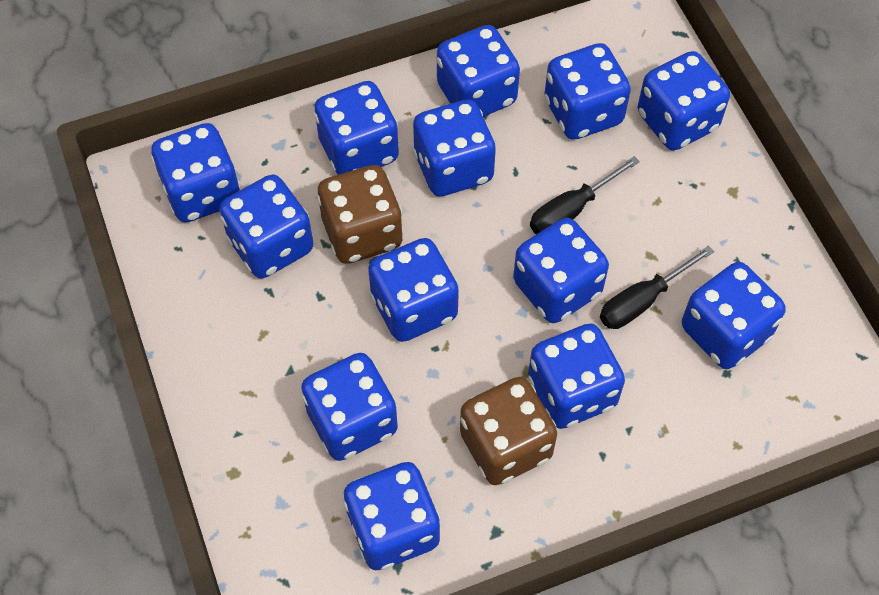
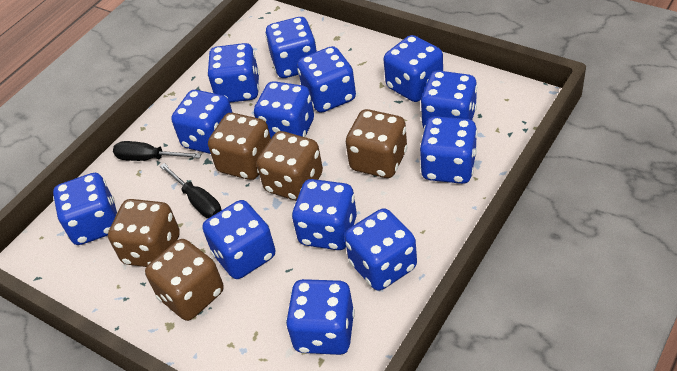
brown dice: [317,165,403,264] [460,377,557,485] = 2 -> [108,199,180,267] [145,239,224,321] [208,113,271,180] [257,131,323,201] [346,109,407,178] = 5

